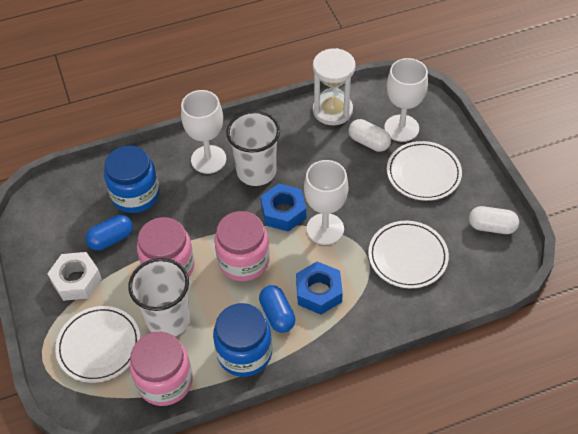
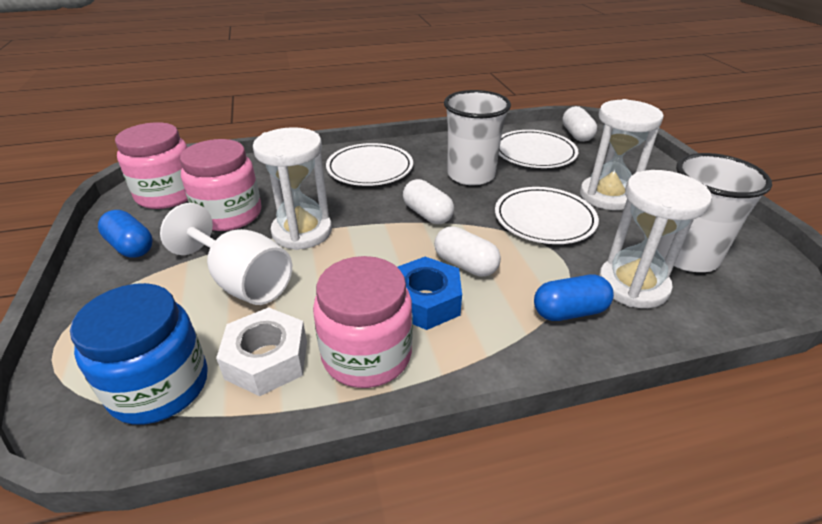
blue jar: [104,146,160,213] [213,303,272,377] = 2 -> [70,283,208,425] = 1
blue nut: [261,184,306,232] [296,261,343,315] = 2 -> [397,257,462,330] = 1
white capsule: [349,119,391,152] [469,206,519,234] = 2 -> [403,179,454,224] [434,226,501,277] [562,106,597,142] = 3
white goblet: [181,90,226,174] [304,160,348,245] [384,58,428,142] = 3 -> [160,203,292,305] = 1
white hourglass: [313,48,356,125] = 1 -> [253,127,332,250] [580,99,664,210] [599,170,712,308] = 3

